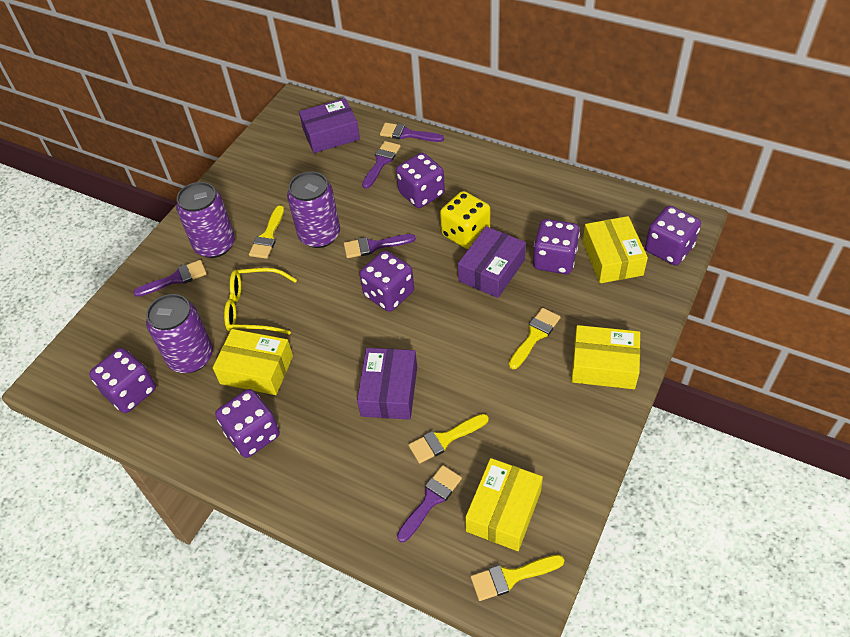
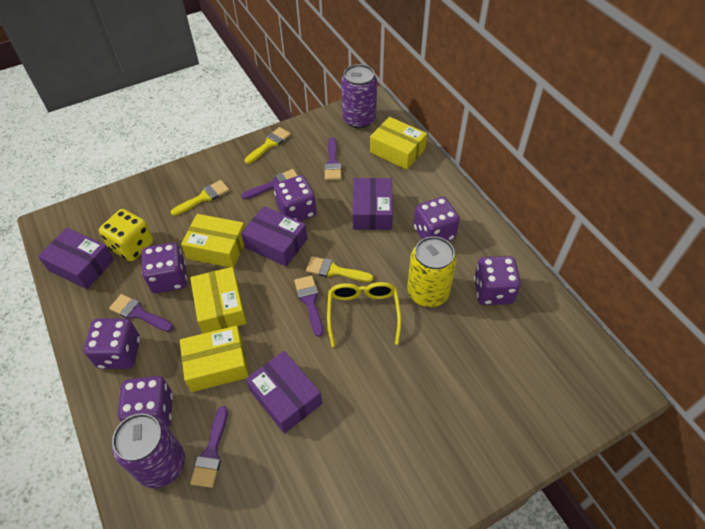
purple box: [299,98,360,153] [357,348,417,420] [458,226,526,298] = 3 -> [38,228,114,289] [241,206,308,267] [246,351,322,434] [353,178,393,230] = 4
purple can: [146,294,213,373] [176,182,235,258] [287,171,340,248] = 3 -> [112,413,185,488] [341,64,377,128] = 2
yellow brush: [249,205,284,259] [408,414,489,464] [471,555,564,601] [509,308,561,369] = 4 -> [171,180,229,216] [244,127,291,164] [306,256,374,282] = 3
yellow can: none = 0 -> [407,236,457,307] = 1

